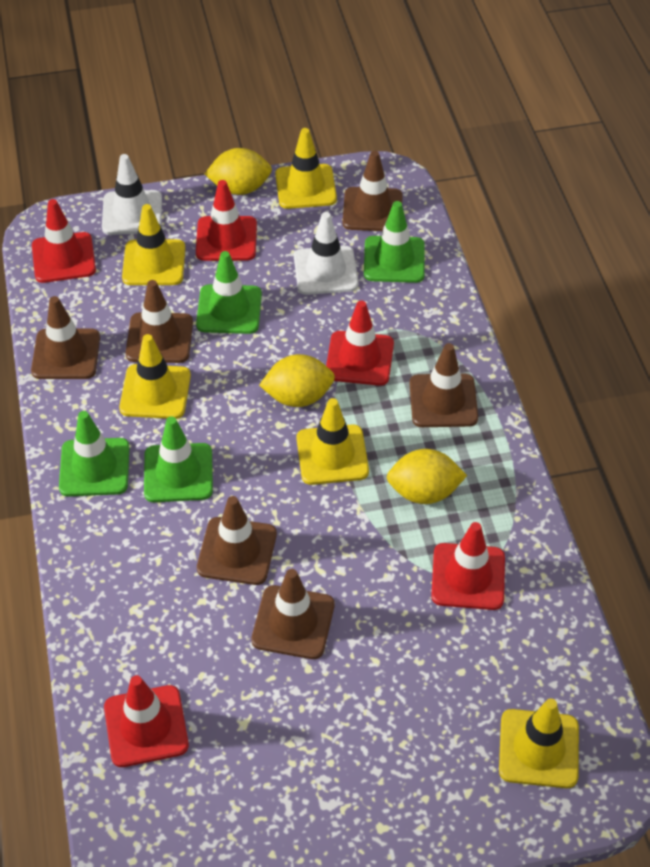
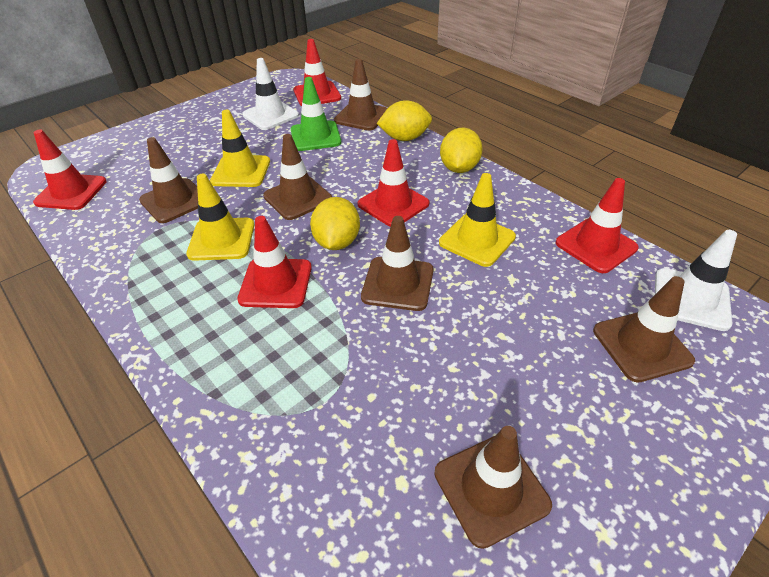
green traffic cone: [59,411,129,497] [144,416,213,502] [196,251,262,334] [364,201,425,283] = 4 -> [291,77,341,151] = 1
yellow traffic cone: [119,334,191,419] [122,204,185,285] [275,128,337,209] [296,398,369,485] [499,699,579,788] = 5 -> [186,174,254,261] [210,110,270,187] [439,173,516,267] = 3

